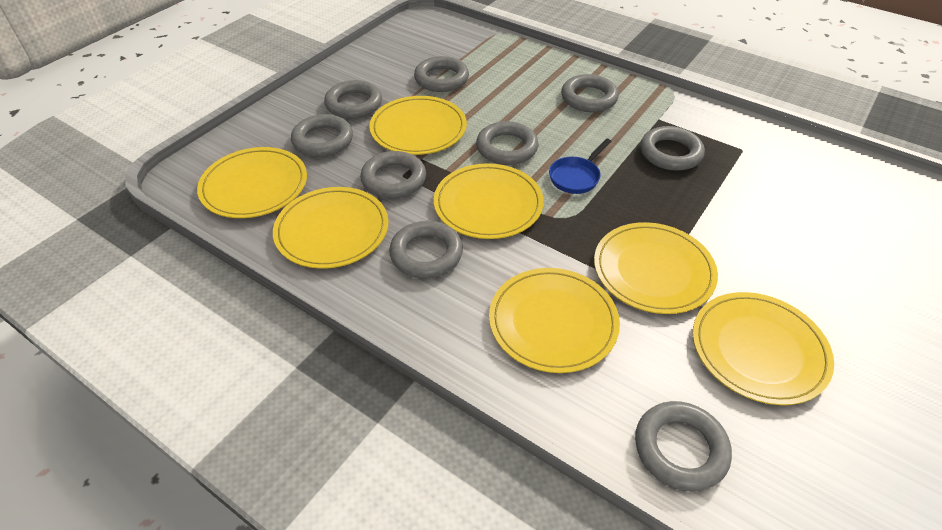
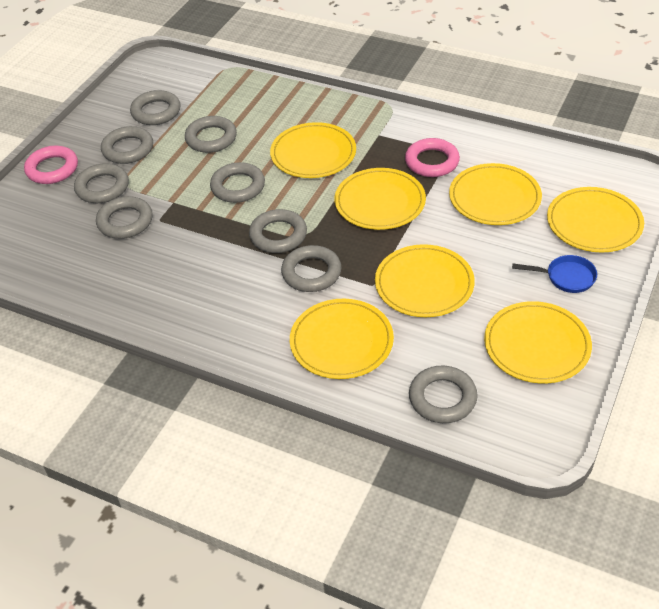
pink ring: none = 0 -> [24,146,78,184] [405,138,460,177] = 2

